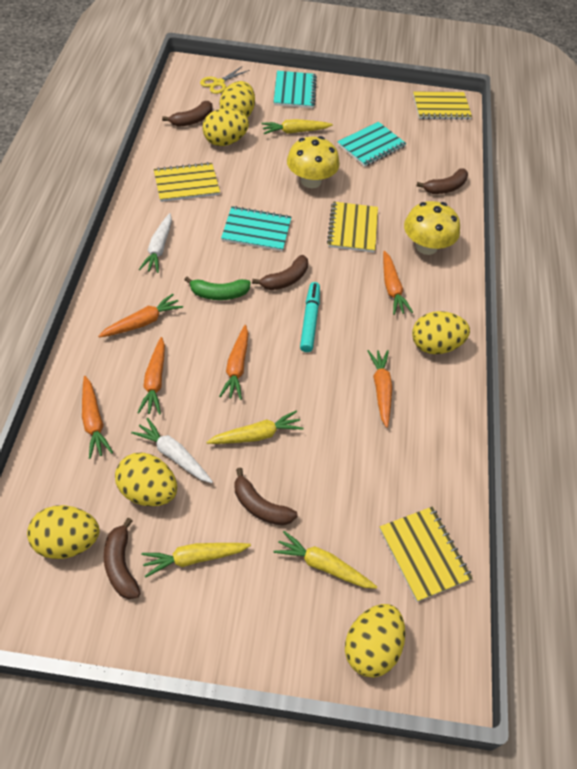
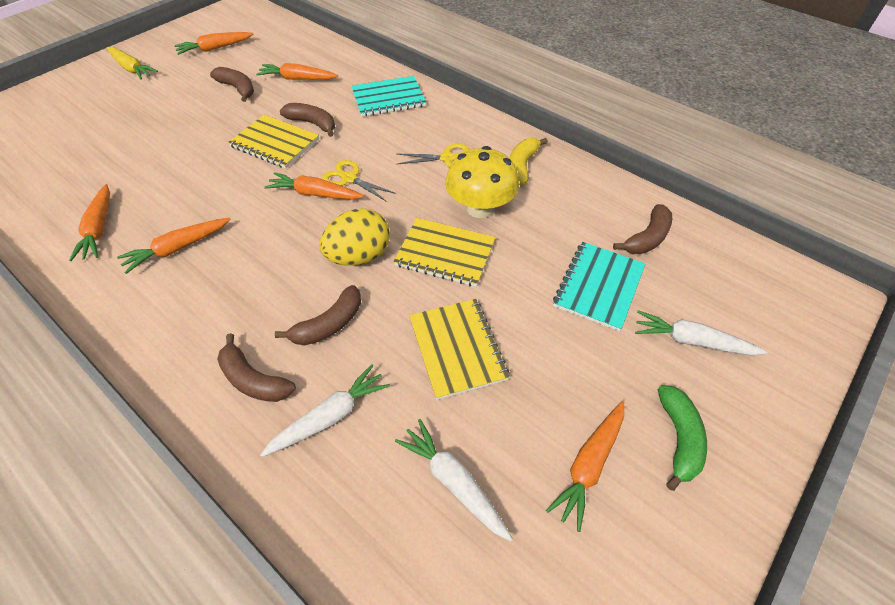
turquoise marker: [300,282,320,352] = 1 -> none = 0
turquoise notebook: [221,206,291,251] [274,71,317,108] [337,122,406,167] = 3 -> [352,76,426,117] [553,242,645,331] = 2
white carrot: [131,418,213,483] [139,213,172,273] = 2 -> [260,364,390,457] [395,419,513,541] [635,310,767,355] = 3
yellow banana: none = 0 -> [510,138,548,185] = 1
yellow carrot: [142,543,251,578] [206,410,304,444] [261,119,333,134] [273,531,377,589] = 4 -> [107,47,158,79] = 1
yellow egg: [27,505,99,559] [115,453,177,506] [202,108,249,146] [219,81,255,117] [345,604,405,678] [412,311,470,354] = 6 -> [320,208,390,266] = 1
yellow mushroom: [287,136,340,188] [404,201,460,255] = 2 -> [445,146,519,218] = 1
yellow notebook: [154,162,220,202] [327,202,378,252] [379,507,473,602] [413,91,472,120] = 4 -> [228,115,319,169] [393,218,496,287] [409,299,510,400] = 3
yellow scissors: [200,66,249,94] = 1 -> [322,160,396,202] [396,144,469,167] = 2

